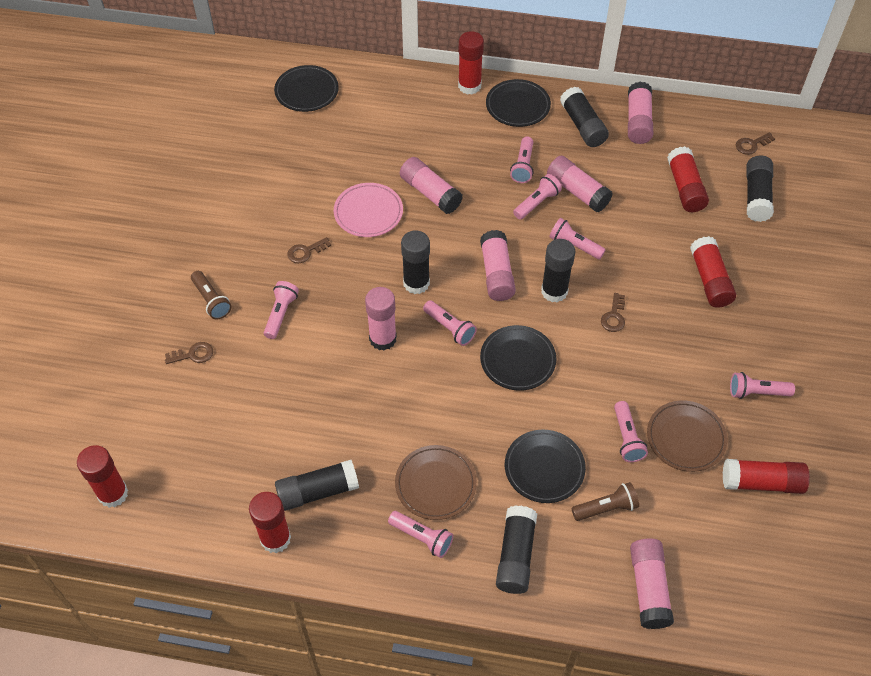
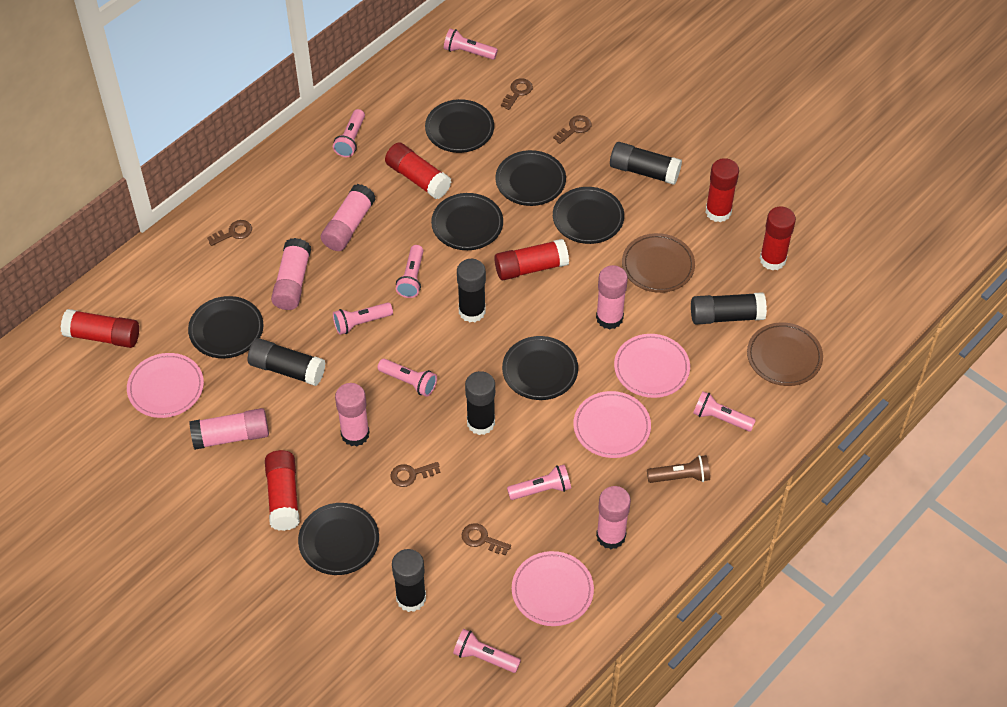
black plate: [274,65,339,112] [480,325,556,391] [486,79,551,127] [505,430,586,503] = 4 -> [188,296,263,358] [298,503,379,575] [425,99,494,153] [431,193,503,250] [495,150,566,206] [502,336,578,400] [553,187,624,244] = 7
brown flashlight: [191,271,232,320] [572,482,639,521] = 2 -> [647,455,710,483] = 1
brown key: [165,342,213,364] [287,237,331,263] [601,293,625,332] [736,132,775,155] = 4 -> [207,220,252,246] [390,462,440,487] [462,523,511,556] [501,78,533,110] [553,115,592,144] = 5
pink plate: [334,183,403,237] = 1 -> [127,353,204,418] [512,551,594,626] [573,391,651,458] [614,334,690,398] = 4

